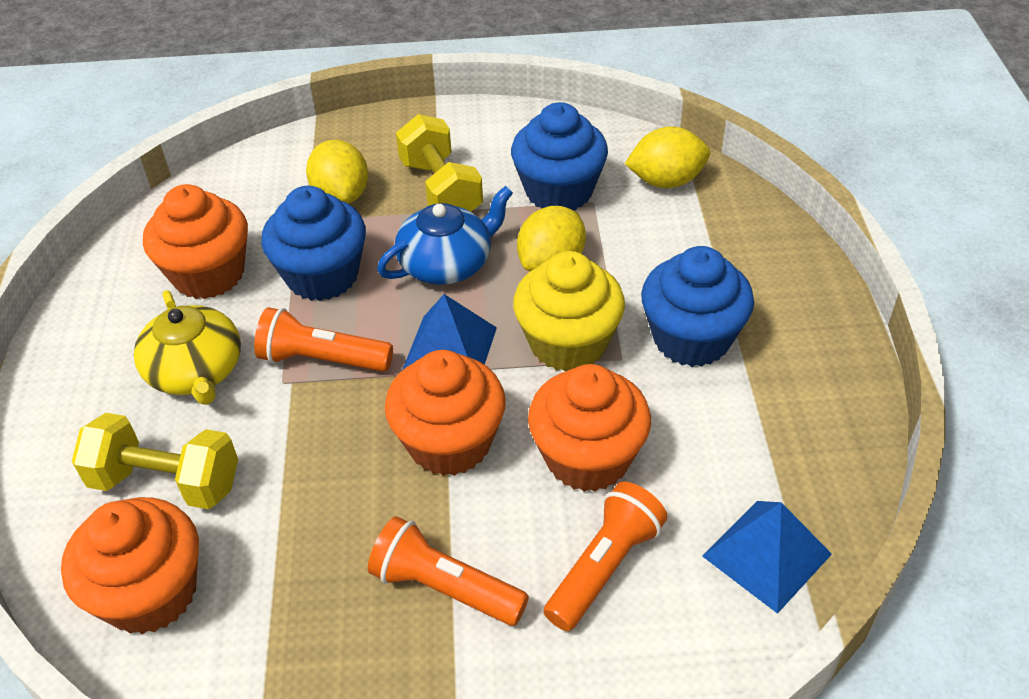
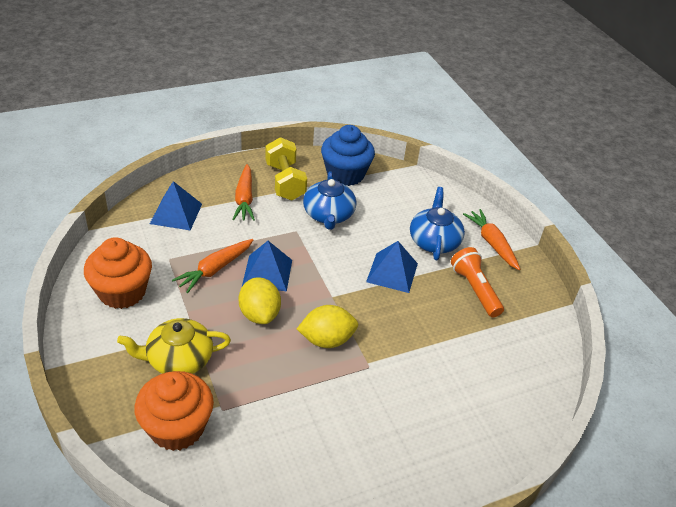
blue cupcake: [261,186,366,301] [511,102,608,210] [641,246,754,367] = 3 -> [321,125,375,186] = 1
blue pyramid: [402,294,497,370] [702,501,832,614] = 2 -> [150,181,202,231] [242,241,292,291] [366,241,418,293] = 3
blue teapot: [377,186,513,285] = 1 -> [303,171,356,230] [410,187,465,260] = 2
orange carrot: none = 0 -> [172,239,253,293] [232,164,255,221] [463,209,520,270] = 3
orange cupcake: [61,497,199,634] [143,184,248,299] [385,350,506,476] [528,364,651,492] = 4 -> [84,237,152,309] [134,371,214,451] = 2
orange flashlight: [254,307,393,372] [368,516,529,626] [544,482,668,631] = 3 -> [451,247,504,317] = 1
yellow cupcake: [513,251,625,372] = 1 -> none = 0
yellow dumbbell: [72,413,238,509] [396,114,483,212] = 2 -> [265,137,307,201] = 1
yellow lemon: [306,140,368,204] [517,206,586,271] [625,126,710,188] = 3 -> [239,277,281,324] [297,305,358,348] = 2

